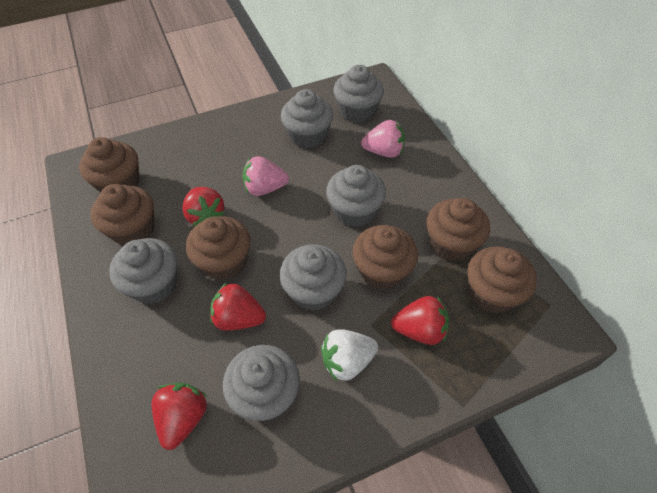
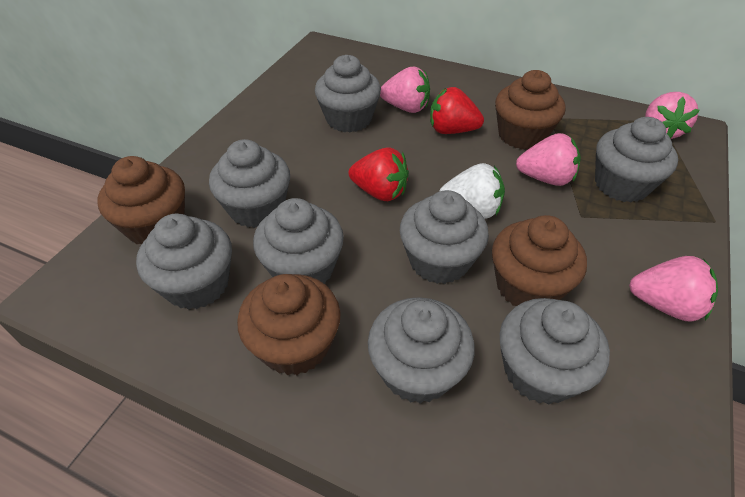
brown cupcake: [79,137,139,192] [91,184,154,245] [186,216,251,280] [352,225,418,290] [426,198,490,261] [467,246,537,313] = 6 -> [97,156,185,245] [237,274,341,375] [492,215,587,306] [495,70,566,150] = 4
grey cupcake: [109,238,178,304] [223,345,300,421] [279,244,347,311] [281,89,333,149] [326,165,386,227] [333,65,384,123] = 6 -> [136,214,232,310] [209,139,290,228] [253,198,344,284] [315,55,381,133] [368,297,475,403] [400,190,489,284] [500,298,610,404] [595,117,678,202] = 8
pink strawberry: [242,156,289,196] [361,120,405,158] = 2 -> [380,67,430,113] [516,133,581,186] [629,256,718,322] [645,92,700,139] = 4
red strawberry: [152,383,207,450] [182,187,225,226] [210,283,266,331] [391,296,449,345] = 4 -> [349,147,409,201] [430,87,484,134] = 2

